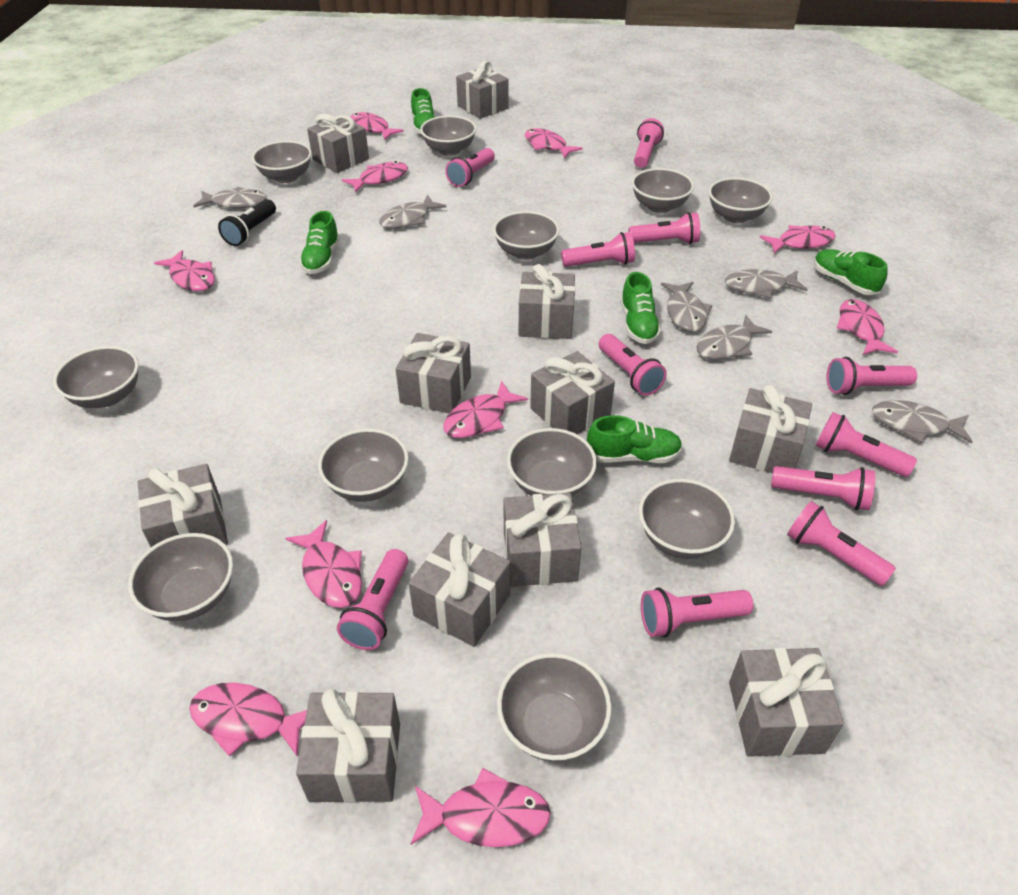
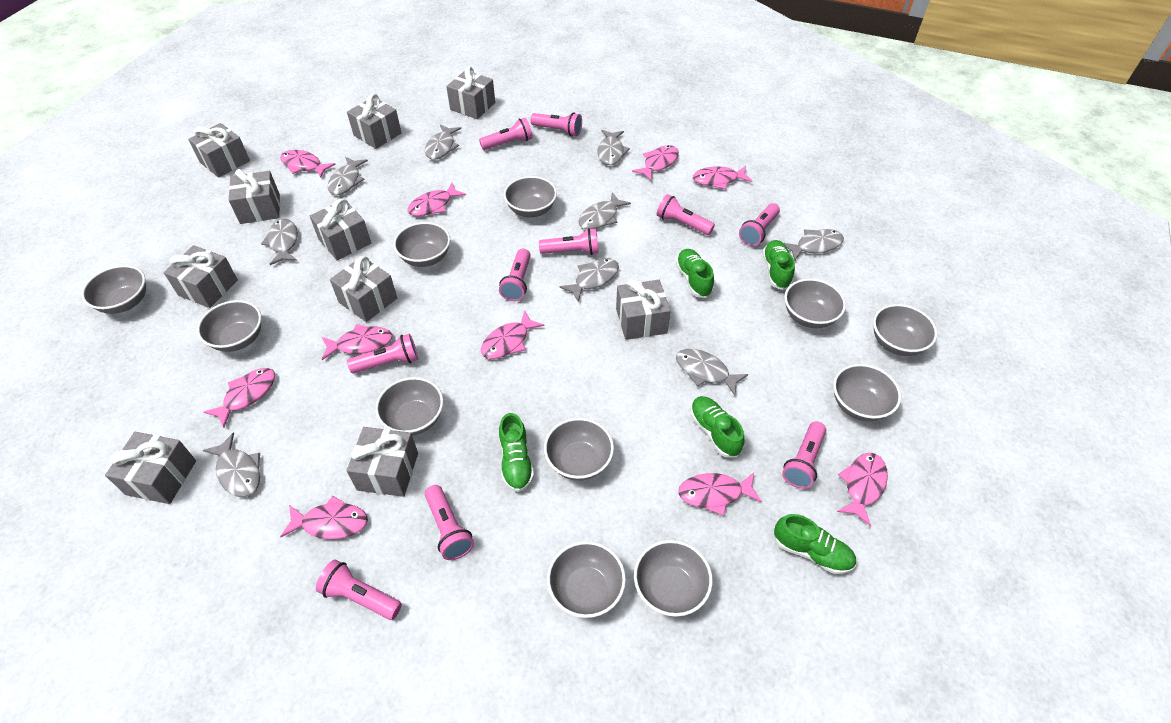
black flashlight: [218,199,276,246] = 1 -> none = 0
grey fish: [194,187,267,209] [379,195,447,229] [661,282,712,332] [697,315,772,360] [725,269,808,299] [872,400,973,444] = 6 -> [203,433,260,497] [261,219,298,265] [328,157,368,195] [425,124,461,160] [559,258,619,302] [578,192,631,230] [597,130,630,165] [676,349,748,396] [784,229,844,261] = 9
grey gift: [138,464,228,547] [296,689,400,803] [307,114,369,173] [396,333,471,413] [409,532,510,647] [456,61,508,119] [503,493,582,587] [519,264,575,339] [530,351,615,434] [729,385,812,473] [729,648,844,757] = 11 -> [105,432,196,504] [164,245,238,308] [188,123,250,178] [229,169,280,224] [310,199,371,260] [330,256,397,322] [347,94,402,149] [347,427,418,497] [446,66,495,119] [616,279,671,340] = 10
pink flashlight: [337,549,408,650] [445,148,495,187] [561,232,635,267] [599,334,667,396] [628,212,700,244] [634,118,664,168] [641,587,753,637] [771,466,875,510] [787,501,896,586] [816,412,917,477] [827,357,917,395] = 11 -> [316,560,402,620] [347,334,418,374] [425,485,474,560] [479,118,533,150] [499,249,531,301] [530,113,582,136] [539,228,599,255] [657,194,715,235] [739,203,780,246] [782,421,826,489] = 10

